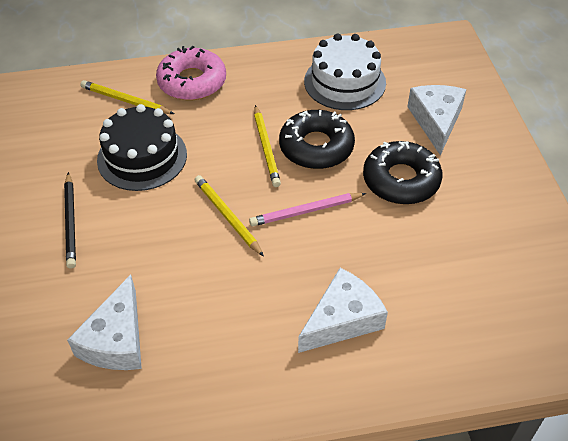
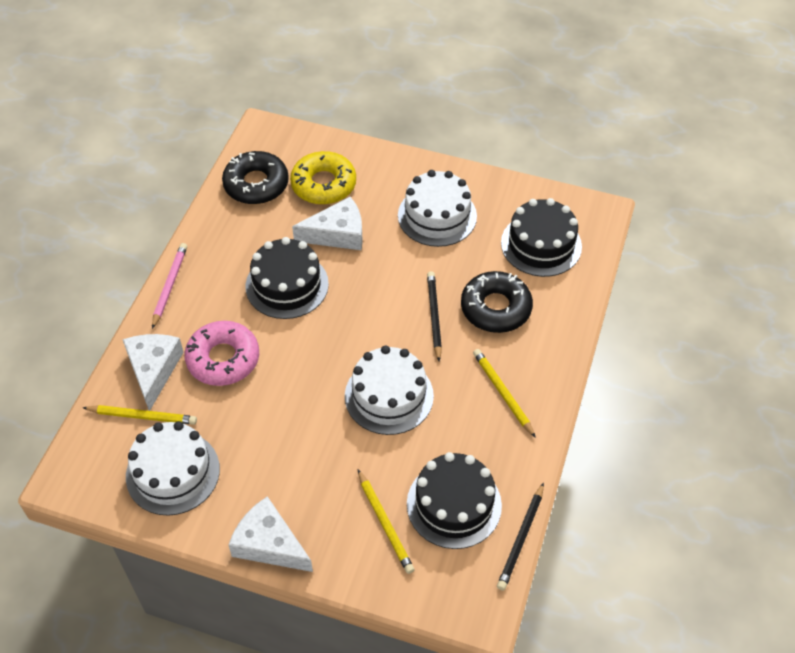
black cake: [97,104,187,191] = 1 -> [245,237,329,319] [407,452,502,549] [501,198,582,277] = 3
black pencil: [64,172,76,268] = 1 -> [427,271,442,361] [497,483,544,591] = 2
white cake: [304,33,386,110] = 1 -> [126,421,220,516] [345,345,434,435] [398,170,477,247] = 3
yellow donut: none = 0 -> [290,151,356,205] = 1

